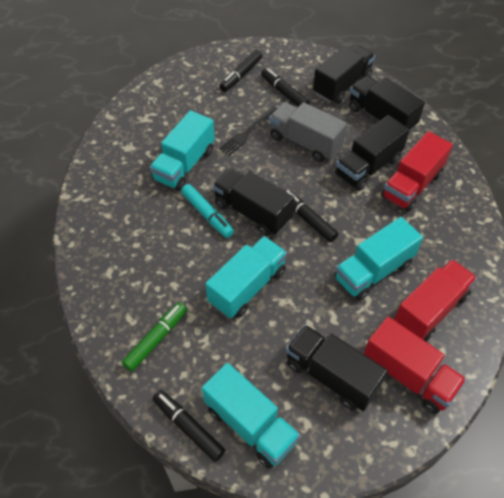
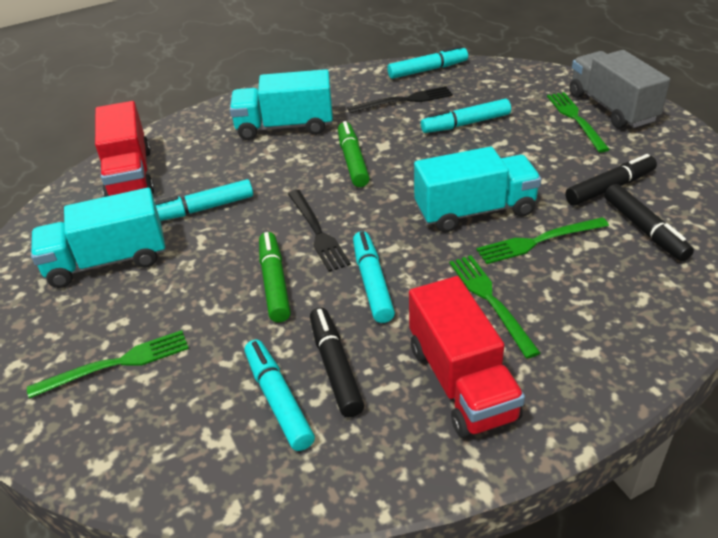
black fork: [219,106,277,156] = 1 -> [288,190,351,272] [347,86,453,113] = 2
black marker: [153,390,225,462] [220,50,262,92] [261,68,310,107] [284,189,339,242] = 4 -> [310,307,364,417] [565,154,657,206] [605,184,694,261] = 3
black truck: [213,168,294,236] [286,325,388,411] [313,45,375,104] [335,115,410,191] [349,76,425,132] = 5 -> none = 0
green fork: none = 0 -> [27,330,189,399] [450,255,540,359] [476,217,609,264] [547,92,610,152] = 4
green marker: [122,302,187,372] = 1 -> [259,232,291,322] [338,121,370,187] = 2
red truck: [364,317,467,414] [381,131,453,212] [394,259,477,341] = 3 -> [95,101,154,197] [409,276,525,438] = 2
turquoise marker: [181,184,234,238] = 1 -> [155,179,253,221] [245,340,315,451] [353,231,395,323] [387,46,468,79] [421,99,511,133] = 5
turquoise truck: [150,110,215,191] [202,363,300,469] [205,236,287,318] [335,217,423,301] = 4 -> [31,188,165,288] [230,69,333,140] [414,146,541,232] = 3

